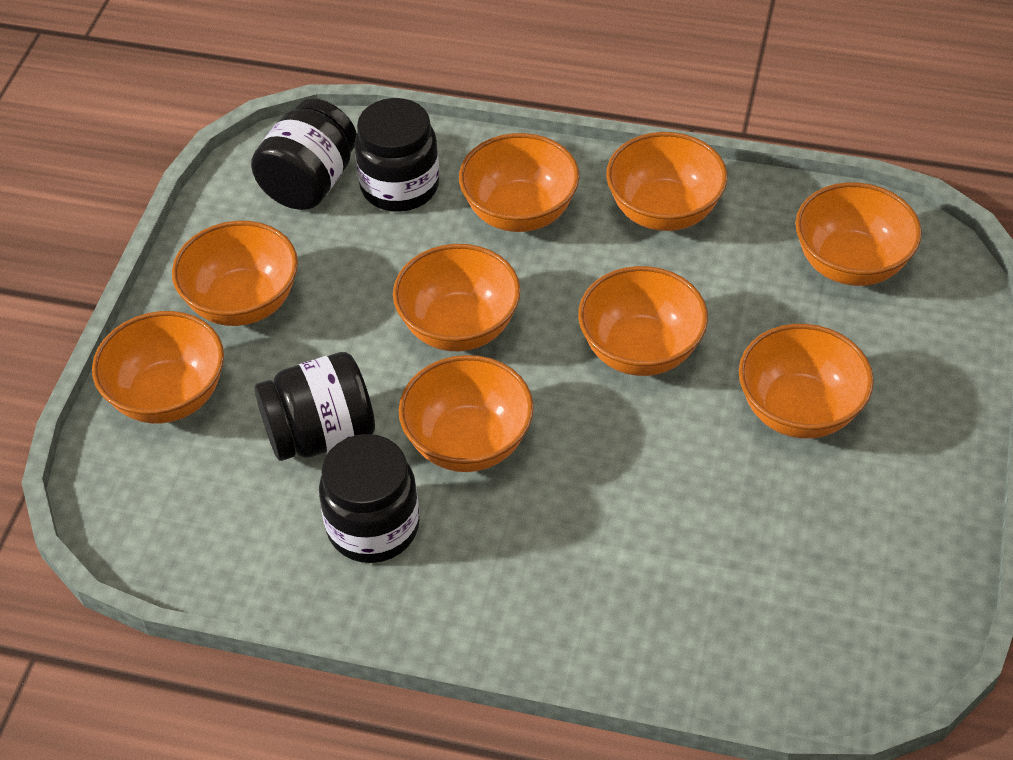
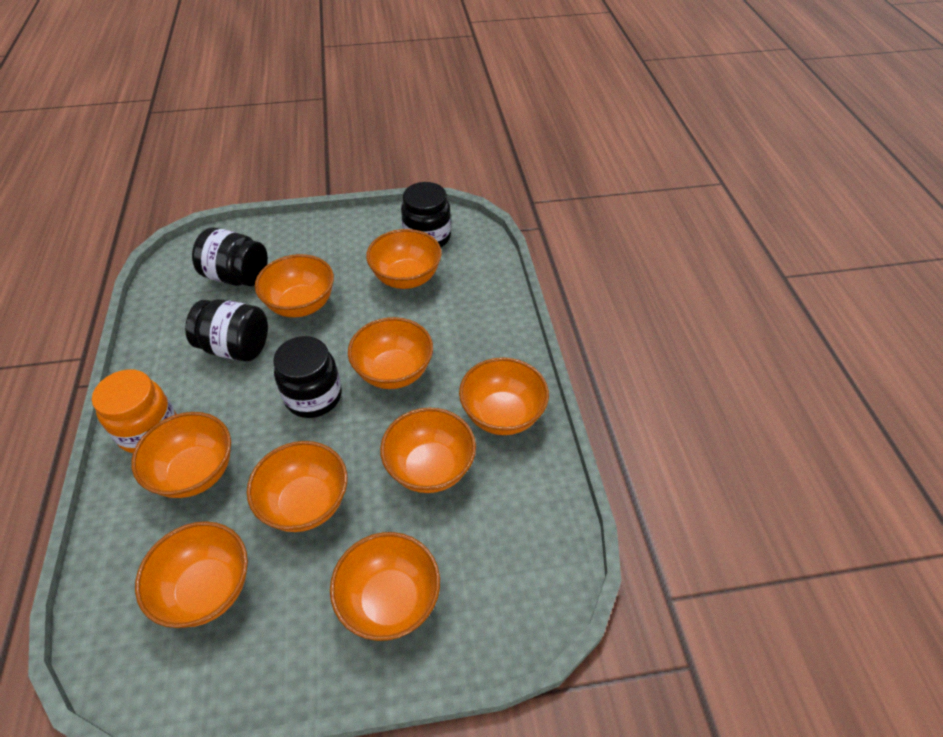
orange jar: none = 0 -> [92,369,176,453] = 1

